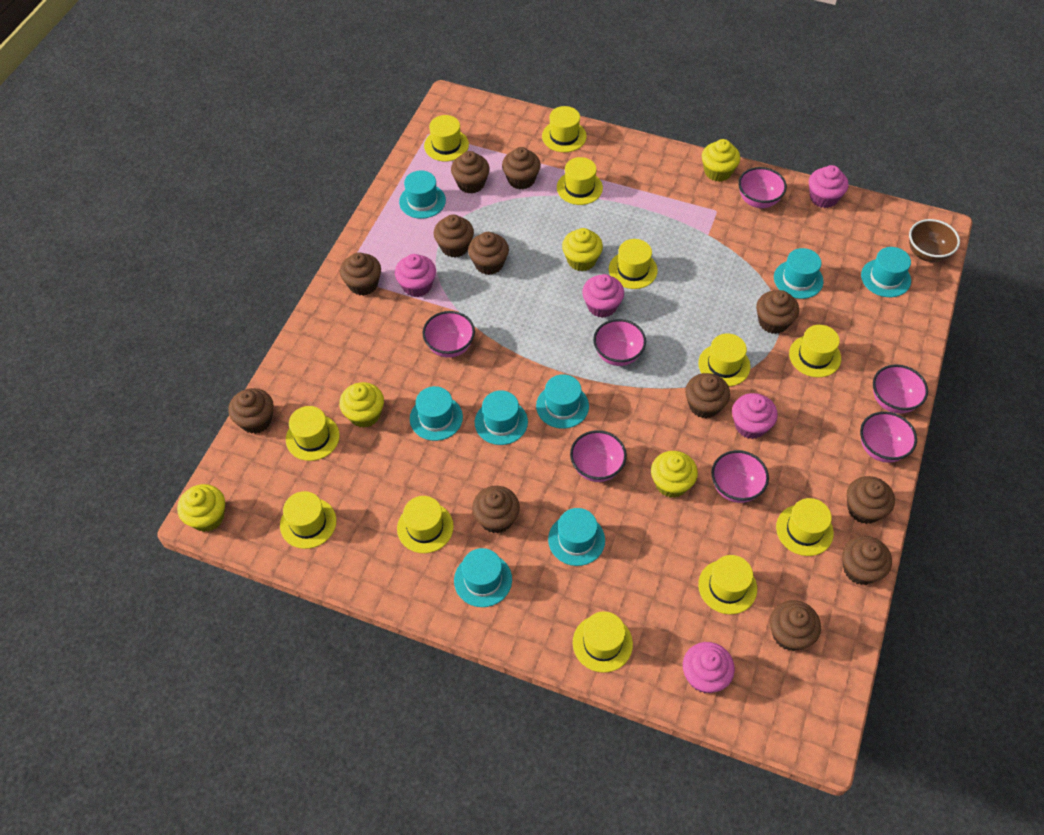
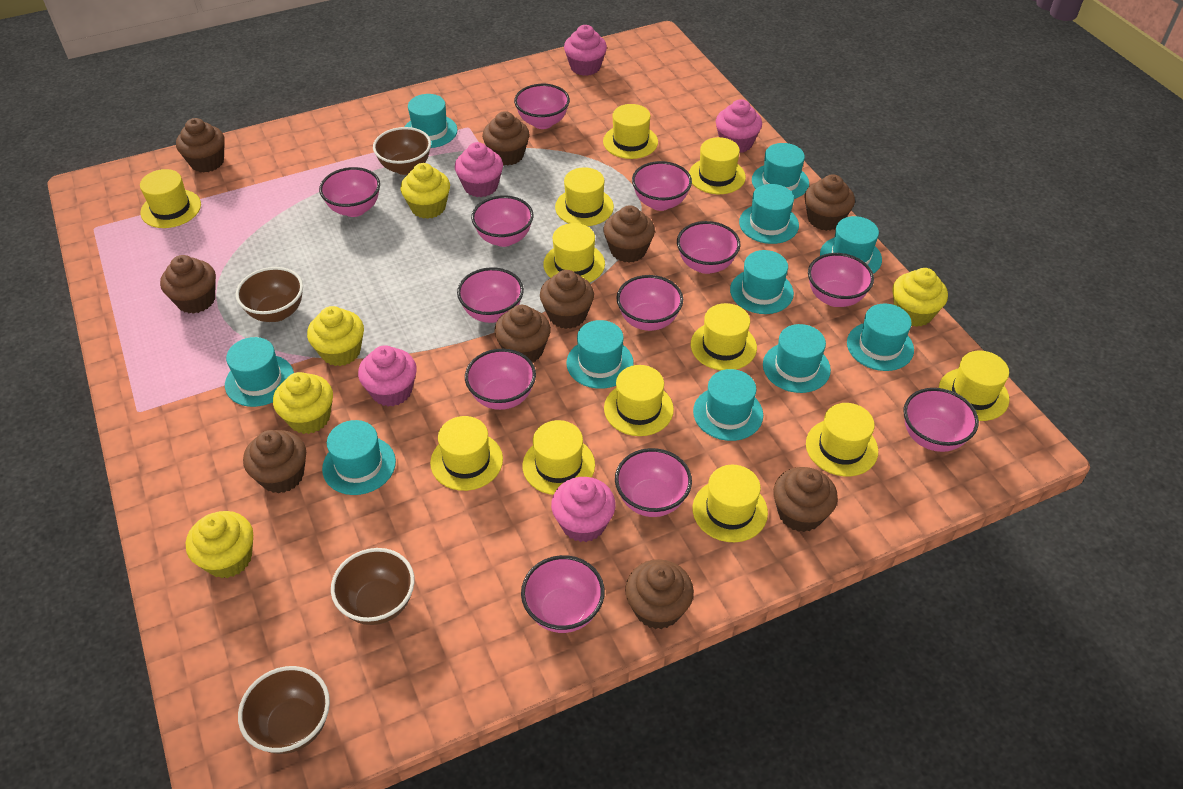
brown bowl: [909,219,960,262] = 1 -> [236,267,303,322] [238,666,330,754] [331,548,415,625] [373,127,431,175] = 4
brown cupcake: [228,388,274,434] [340,252,381,296] [434,215,474,258] [451,151,490,194] [468,232,509,275] [472,486,520,534] [502,147,541,190] [685,373,730,419] [756,290,799,334] [770,600,821,651] [842,536,892,585] [847,476,895,524] = 12 -> [160,255,216,314] [176,118,225,172] [243,430,306,493] [482,111,529,166] [494,305,551,362] [540,270,594,329] [604,205,655,263] [625,559,694,629] [773,467,838,532] [805,174,855,231] = 10
pink bowl: [422,311,475,358] [570,430,627,482] [593,319,646,366] [711,450,769,503] [738,167,787,208] [860,411,917,463] [873,364,928,414] = 7 -> [319,167,380,217] [457,267,524,323] [465,349,536,410] [471,195,533,247] [514,84,570,129] [521,555,605,633] [615,448,692,517] [616,275,683,331] [632,161,692,211] [677,221,740,274] [808,253,874,307] [903,388,979,452] = 12
turquoise hat: [399,171,446,219] [410,386,463,441] [454,548,512,607] [475,390,528,445] [536,374,589,429] [548,508,605,566] [774,248,823,299] [861,247,911,297] = 8 -> [225,337,294,407] [322,420,396,495] [405,94,458,148] [567,320,634,389] [693,369,763,441] [730,250,794,314] [739,184,799,244] [752,143,809,199] [763,324,831,393] [820,216,882,274] [847,304,914,371] = 11

